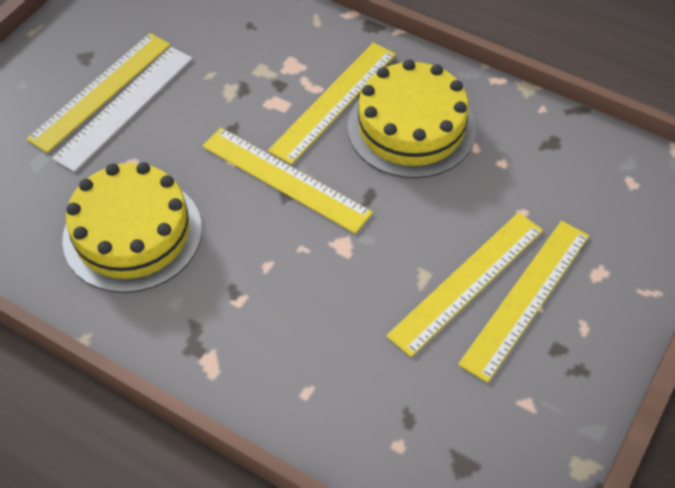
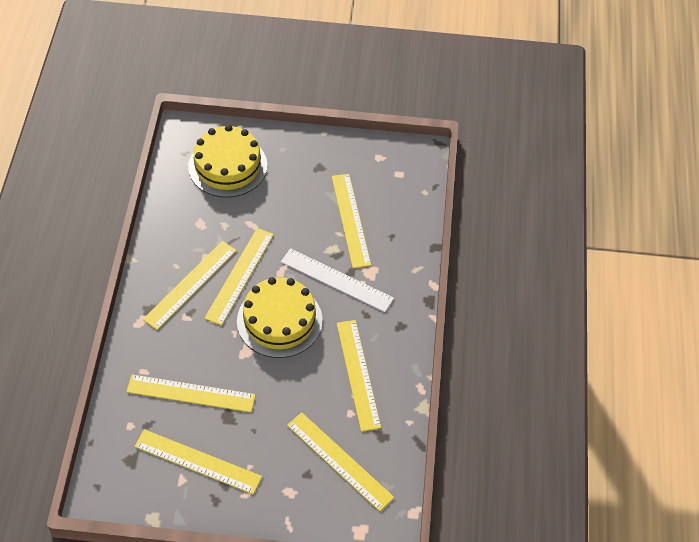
yellow ruler: [26,33,170,153] [202,128,373,234] [268,42,396,165] [386,212,543,357] [458,221,589,383] = 5 -> [126,375,256,412] [134,429,262,494] [143,241,237,330] [204,228,274,325] [287,412,394,511] [331,174,371,268] [337,320,381,432] = 7

